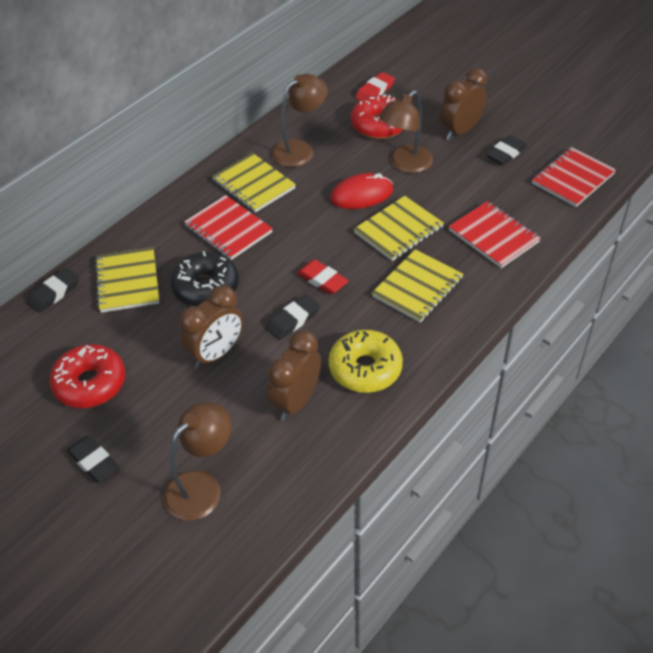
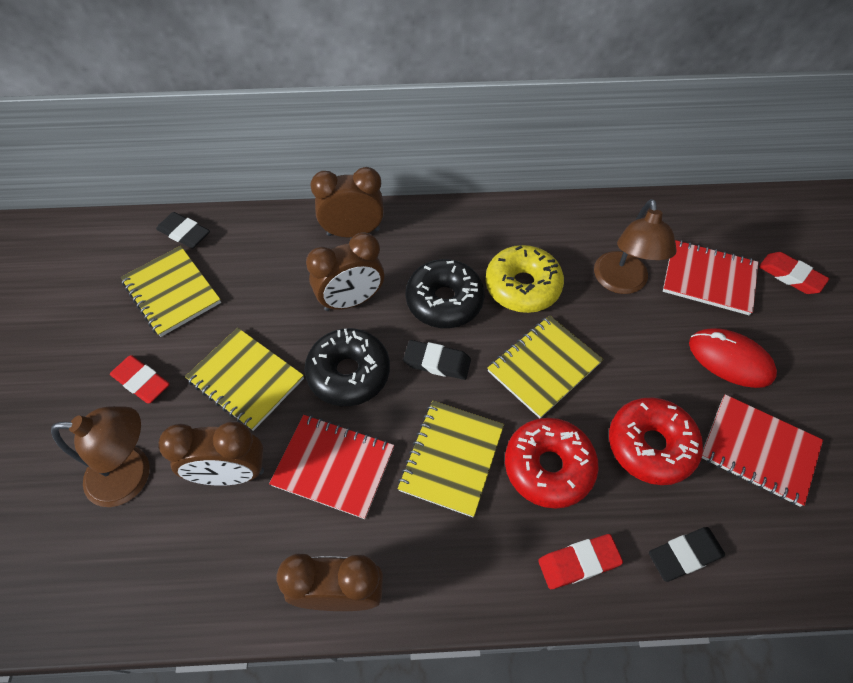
black donut: [170,251,239,307] = 1 -> [304,328,390,406] [406,259,485,328] = 2
black eraser: [27,268,79,313] [67,436,119,483] [266,294,320,340] [486,135,527,165] = 4 -> [156,212,210,248] [403,340,471,380] [649,527,725,582] = 3
brown clock: [179,285,243,368] [267,330,321,421] [440,68,487,140] = 3 -> [158,421,264,486] [277,554,383,611] [306,232,384,311] [310,167,384,237] = 4
brown lamp: [163,402,231,521] [272,74,328,167] [379,90,433,173] = 3 -> [51,406,150,507] [594,199,677,294] = 2
red eraser: [297,260,349,295] [355,72,395,101] = 2 -> [110,355,169,403] [538,534,623,589] [759,252,829,294] = 3

